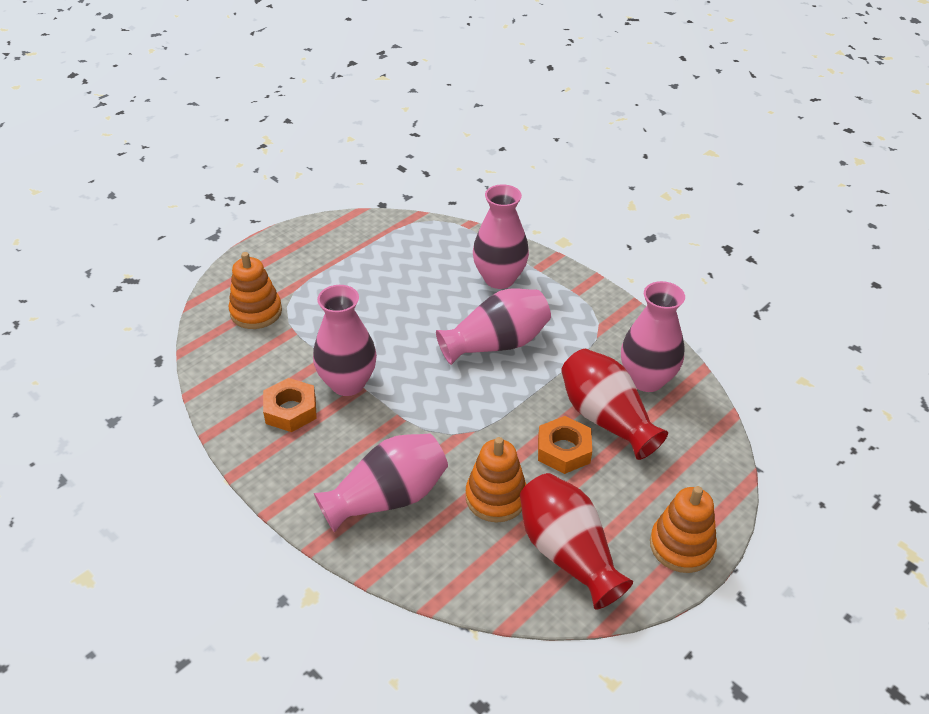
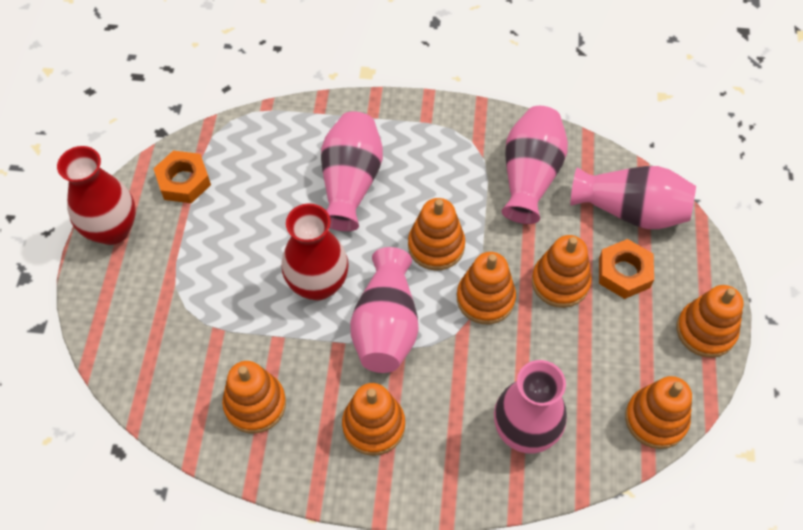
orange stacking toy: [229,252,282,329] [465,437,526,522] [650,486,717,573] = 3 -> [222,361,286,433] [342,383,405,456] [408,198,465,271] [457,252,516,324] [532,235,591,308] [625,376,692,449] [677,285,743,358] = 7

